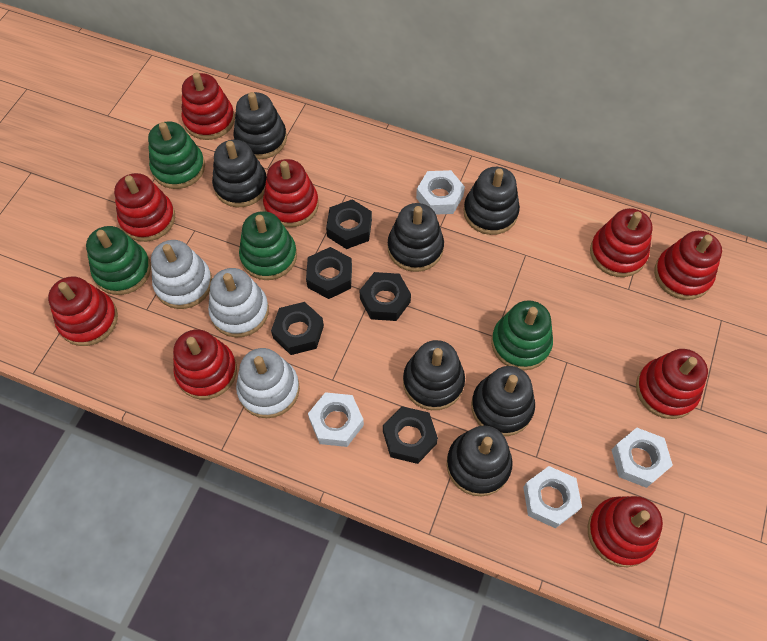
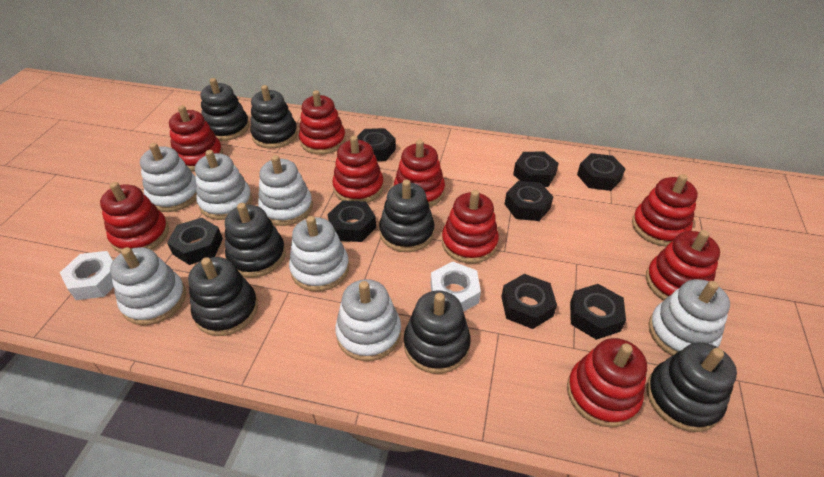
black nut: [271,302,324,355] [306,247,352,299] [326,199,372,249] [359,272,411,321] [383,406,438,464] = 5 -> [167,218,223,265] [328,200,376,242] [357,128,396,161] [501,274,557,329] [505,181,553,221] [513,152,559,187] [570,284,626,340] [577,153,625,191] = 8
green stacking toy: [86,226,151,295] [148,121,205,189] [239,211,297,280] [491,300,553,370] = 4 -> none = 0
white nut: [308,392,364,447] [416,170,465,215] [523,466,582,528] [612,428,673,488] = 4 -> [60,251,114,300] [431,262,481,312] = 2
white stacking toy: [151,240,212,309] [208,268,269,337] [236,348,300,418] = 3 -> [110,247,186,325] [140,143,197,212] [195,150,252,220] [258,155,313,226] [289,216,349,292] [335,279,401,361] [648,279,730,356] = 7

